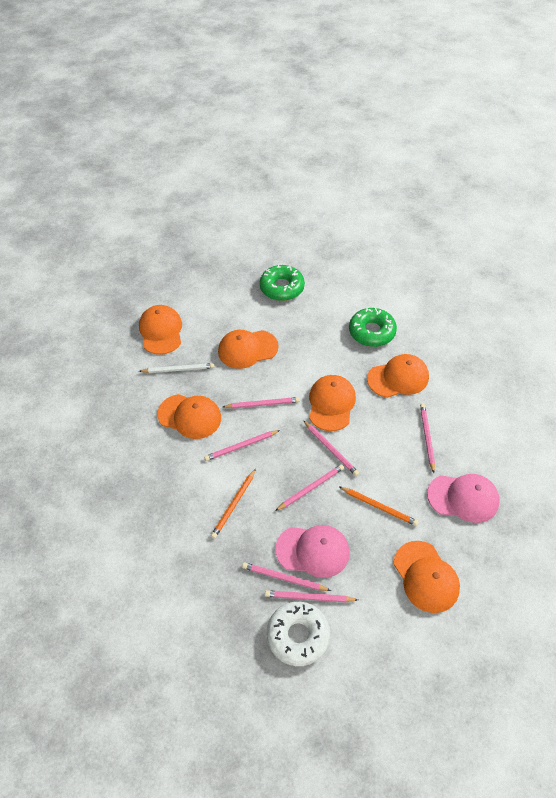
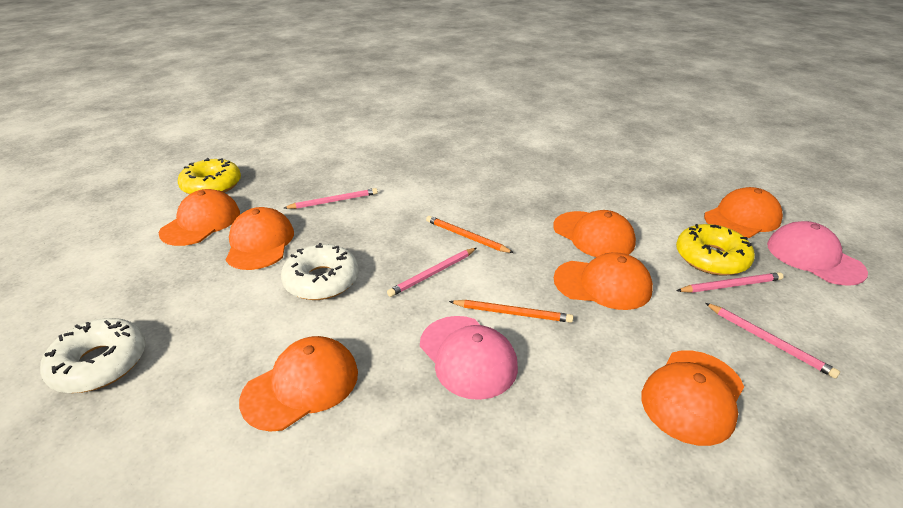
green donut: [260,265,305,301] [349,308,397,347] = 2 -> none = 0
orange cap: [139,305,182,355] [157,394,221,439] [218,330,279,369] [309,375,356,431] [367,354,429,398] [394,541,460,613] = 6 -> [159,189,240,246] [225,207,294,270] [239,336,358,432] [553,210,636,257] [554,252,653,310] [642,350,744,446] [704,187,783,238] = 7
pink pencil: [204,430,280,461] [223,397,300,409] [242,562,331,591] [265,590,358,602] [275,464,344,511] [303,420,359,476] [420,404,435,473] = 7 -> [284,188,378,209] [387,248,476,297] [676,272,784,293] [705,303,840,379] = 4
white donut: [267,601,330,666] = 1 -> [40,318,146,393] [281,243,359,300] = 2
white pencil: [139,363,214,373] = 1 -> none = 0
yellow donut: none = 0 -> [178,158,241,194] [676,224,755,276] = 2

